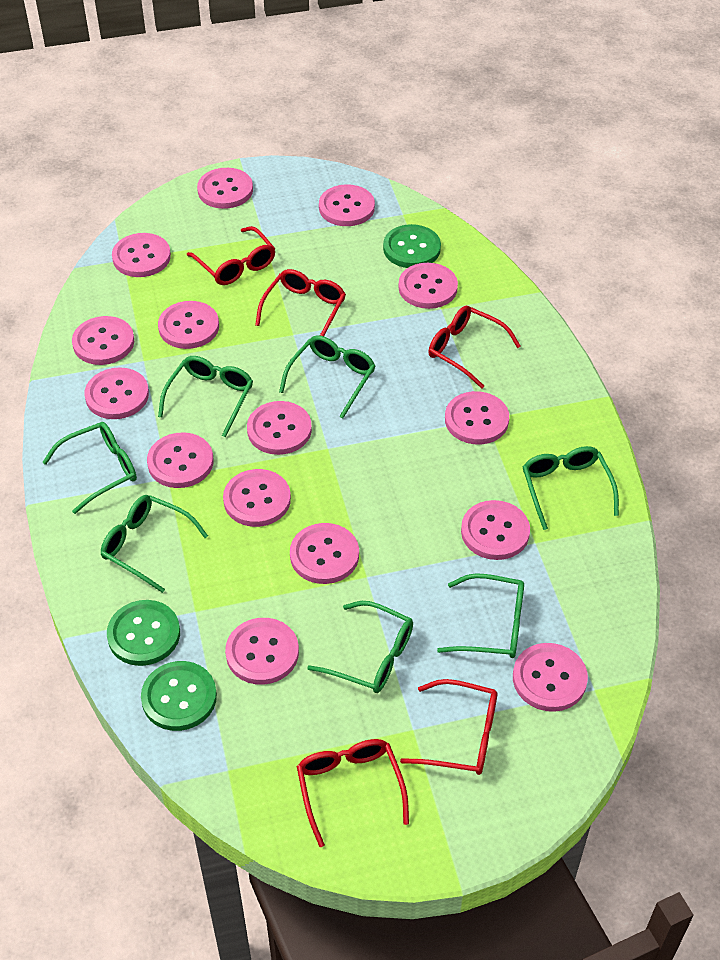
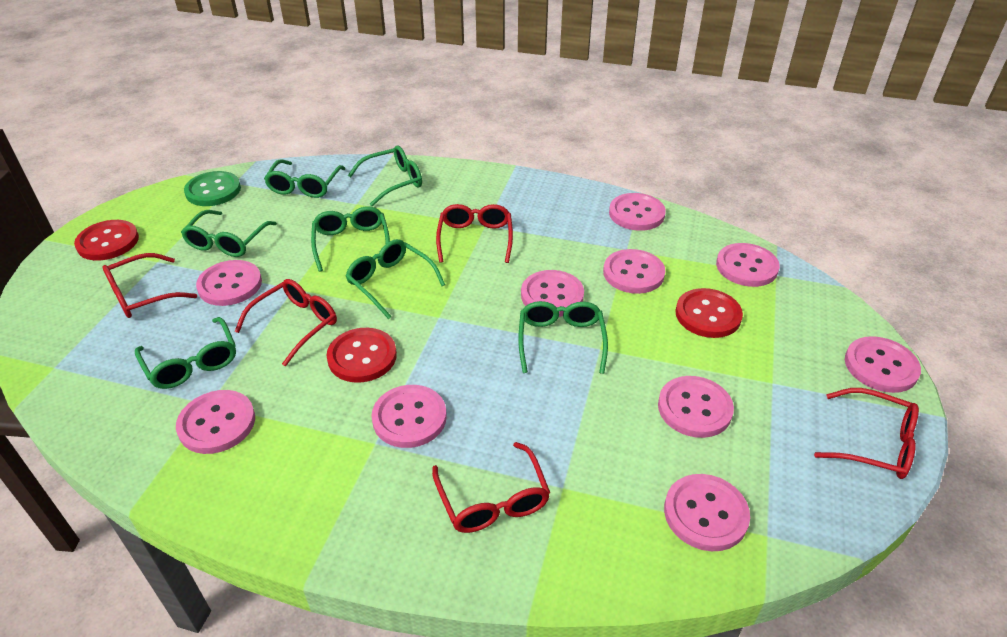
green button: [107,600,180,666] [141,661,217,731] [383,224,441,268] = 3 -> [184,171,241,206] = 1
pink button: [72,316,134,365] [84,367,149,419] [112,233,171,277] [147,432,213,488] [158,301,219,349] [197,168,253,209] [223,469,291,527] [225,618,299,685] [247,401,312,455] [290,523,359,584] [319,184,375,226] [399,263,458,309] [445,391,509,444] [461,500,530,560] [513,643,588,712] = 15 -> [176,390,255,454] [196,260,262,306] [372,385,447,448] [521,270,584,317] [603,249,665,294] [609,193,666,231] [658,376,734,438] [664,474,750,551] [716,243,780,287] [845,336,921,393] = 10
red button: none = 0 -> [74,220,139,261] [326,328,397,383] [676,288,743,338] = 3

